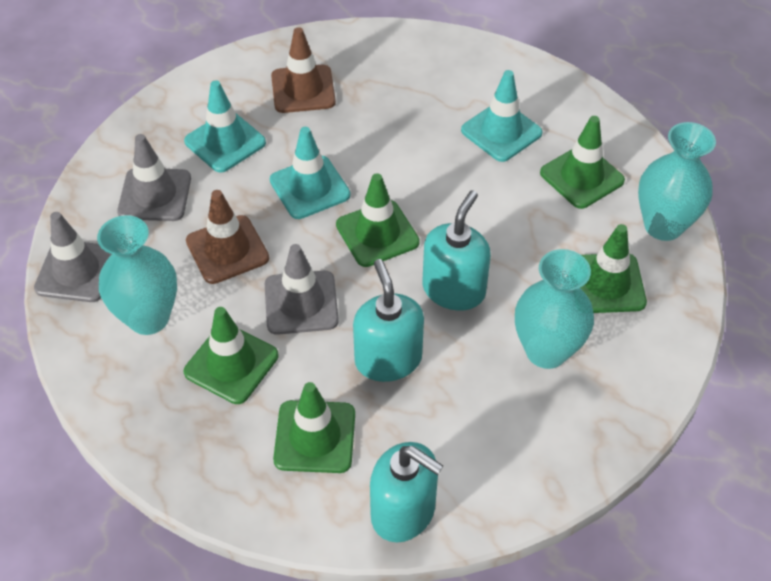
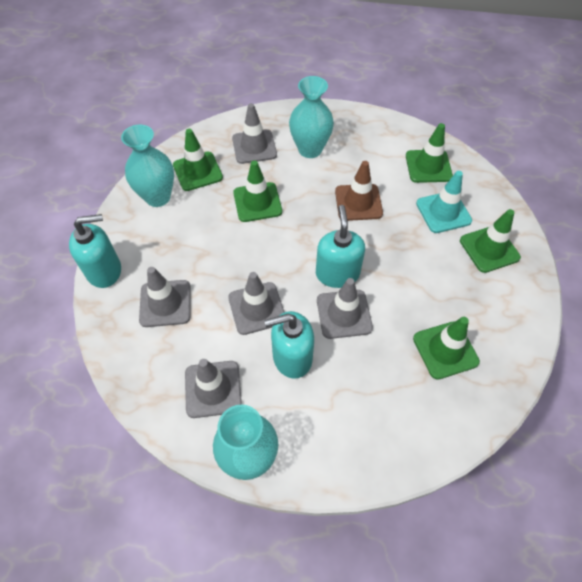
brown traffic cone: [186,190,269,284] [271,27,336,113] = 2 -> [335,161,383,221] = 1
grey traffic cone: [34,212,112,302] [117,134,191,221] [265,244,339,335] = 3 -> [139,267,191,327] [185,359,242,418] [228,272,284,335] [232,103,277,164] [317,278,373,339] = 5
turquoise traffic cone: [184,80,266,173] [270,127,351,219] [461,70,543,162] = 3 -> [416,171,472,233] = 1

